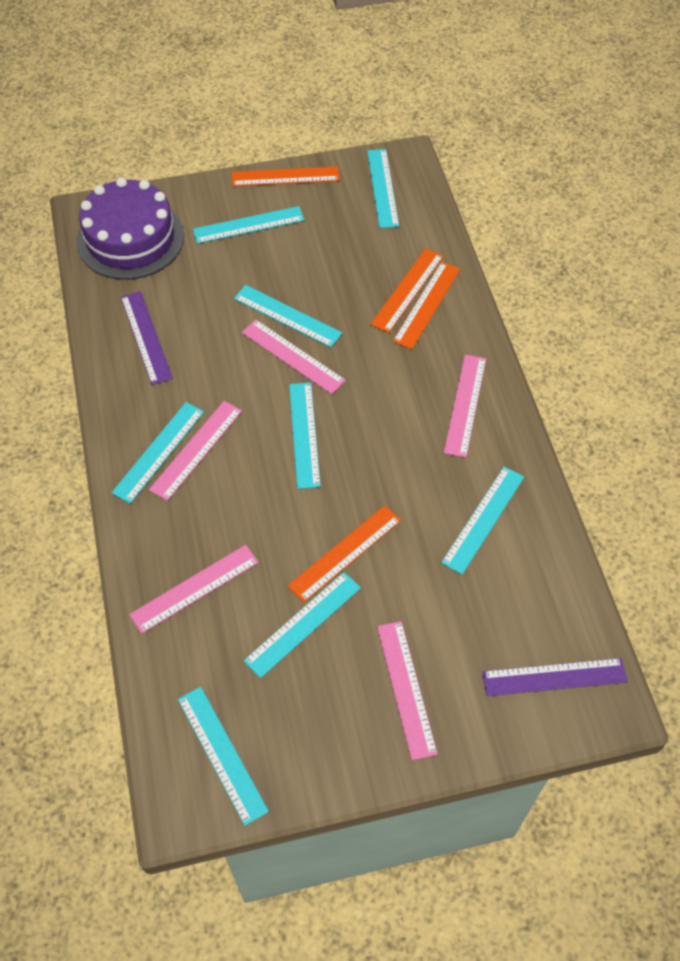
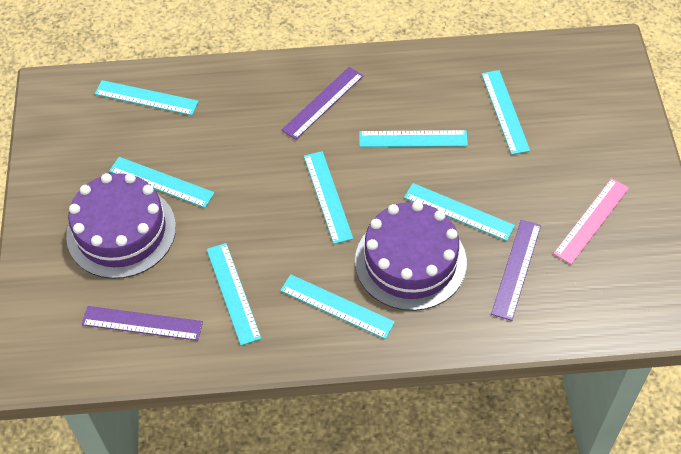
orange ruler: [232,166,340,186] [288,505,401,602] [371,248,443,333] [393,262,460,349] = 4 -> none = 0
pink ruler: [129,545,259,634] [149,401,242,501] [242,320,346,394] [377,621,438,760] [444,355,486,458] = 5 -> [553,178,629,264] = 1
purple cake: [76,177,184,280] = 1 -> [66,173,176,279] [355,201,467,311] = 2
purple ruler: [121,291,173,385] [482,658,628,696] = 2 -> [82,306,203,341] [281,67,363,140] [491,220,541,321] = 3

